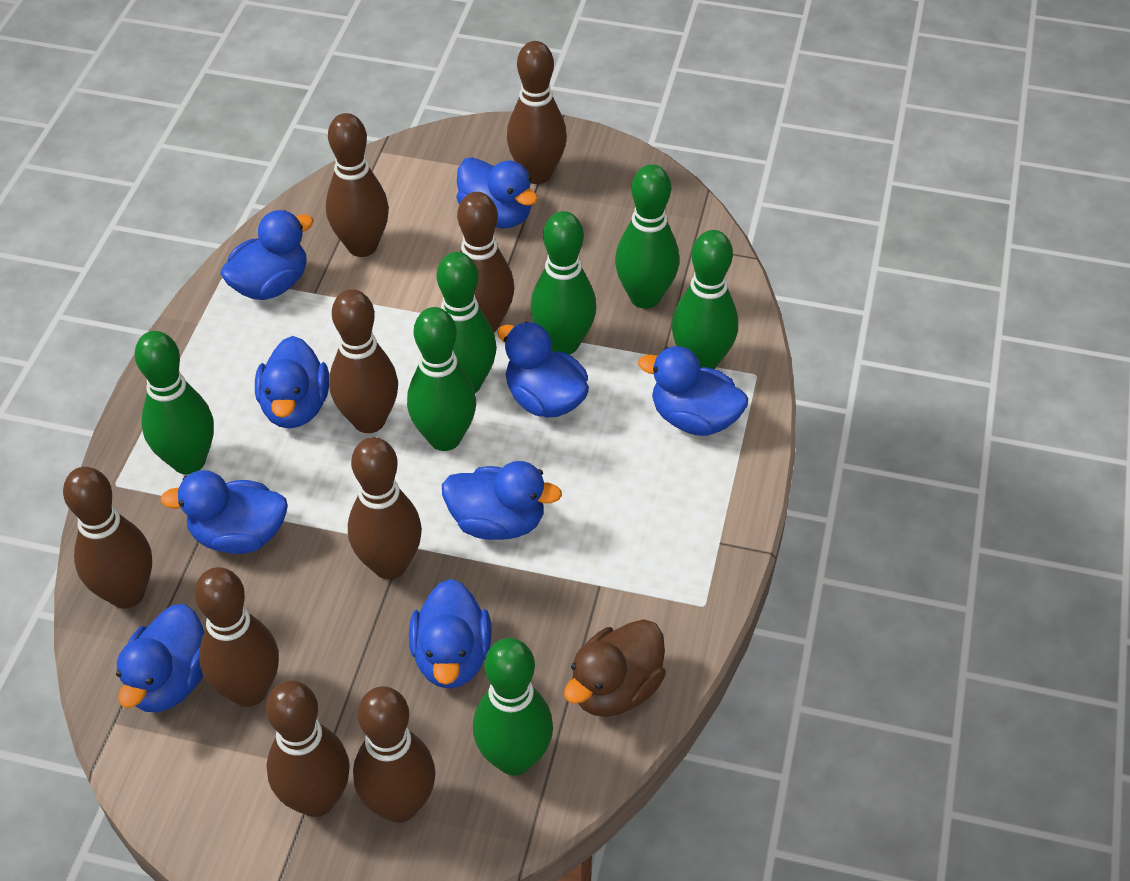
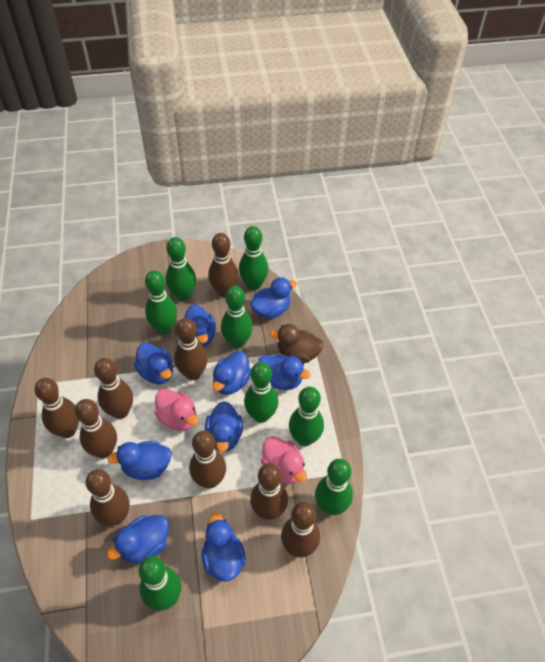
green bowling pin: [135,331,214,475] [407,307,476,451] [436,252,497,393] [473,638,553,776] [530,211,596,355] [615,164,679,309] [672,230,738,369] = 7 -> [139,556,181,611] [145,271,177,334] [166,237,196,301] [221,286,253,349] [239,226,269,290] [244,362,279,423] [289,387,324,446] [315,459,353,515] = 8
pink duck: none = 0 -> [155,389,198,431] [261,436,307,484] = 2

